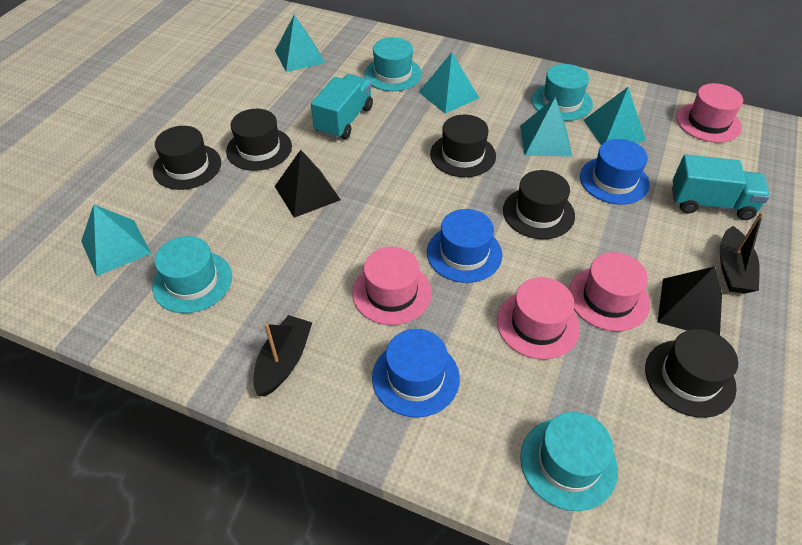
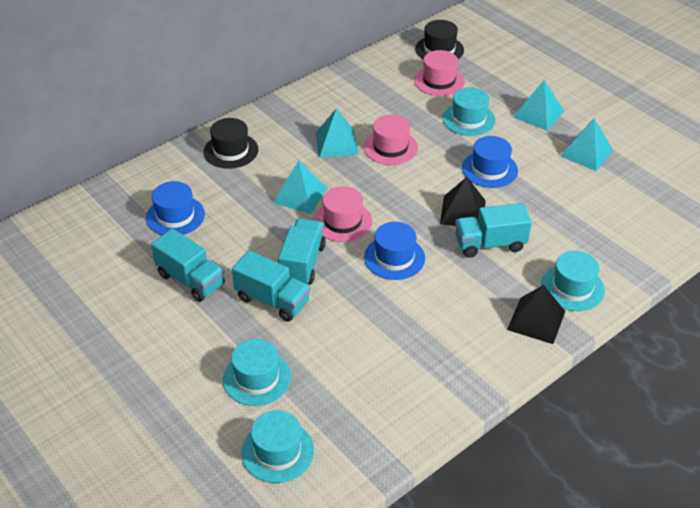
black boat: [253,315,312,397] [720,212,764,294] = 2 -> none = 0
black hat: [153,126,221,190] [226,109,292,171] [430,115,496,177] [503,170,575,239] [645,329,738,418] = 5 -> [204,118,258,169] [415,20,464,59] = 2
pink hat: [352,247,432,325] [497,277,580,360] [569,252,650,331] [676,83,743,143] = 4 -> [314,186,372,242] [364,115,418,165] [414,50,465,96] = 3
turquoise pyramid: [81,205,151,276] [275,15,325,72] [419,52,479,114] [520,97,572,156] [584,87,646,145] = 5 -> [273,160,327,214] [316,108,359,157] [513,80,564,131] [560,118,613,171] = 4
turquoise truck: [311,74,373,139] [672,154,770,220] = 2 -> [151,229,225,302] [232,250,310,322] [278,218,326,284] [455,203,532,258] = 4

